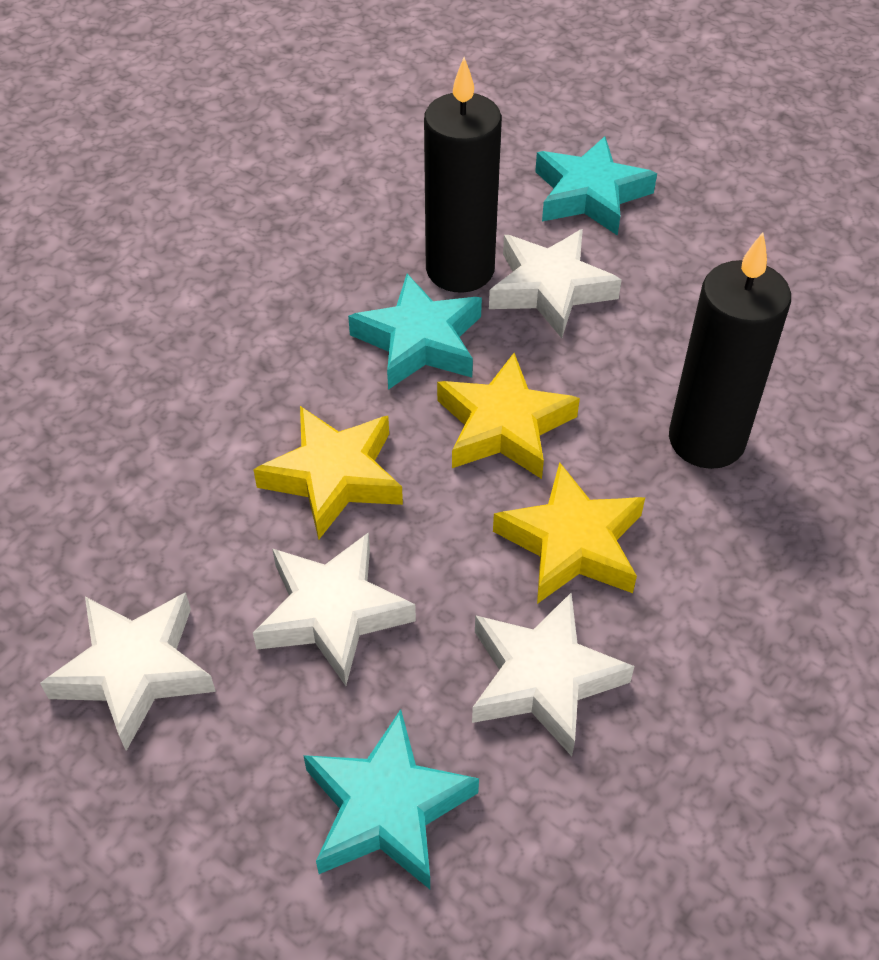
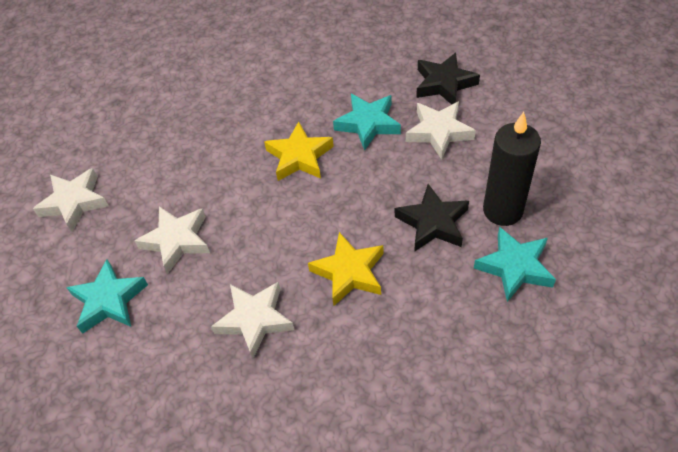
black candle: [424,57,502,293] [669,232,791,469] = 2 -> [483,112,541,226] = 1
black star: none = 0 -> [395,184,469,252] [416,53,480,105] = 2
yellow star: [253,406,403,540] [437,353,580,479] [493,462,645,604] = 3 -> [264,121,334,181] [308,232,384,306] = 2

